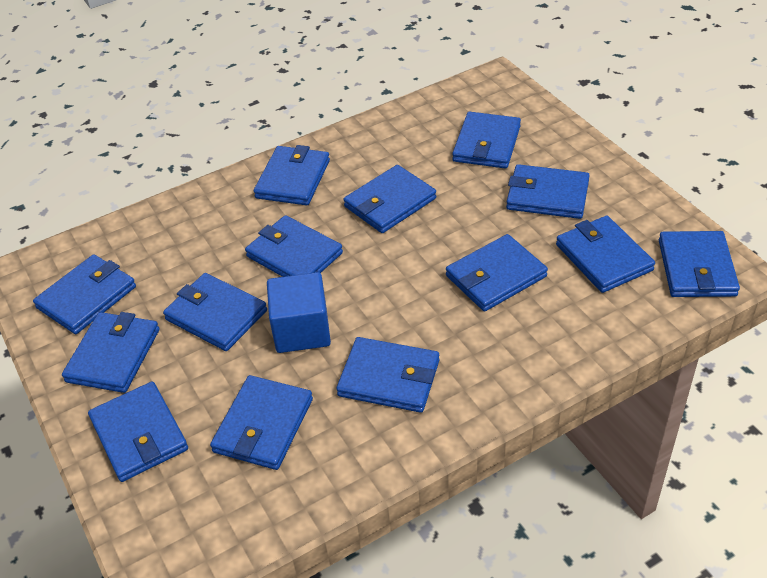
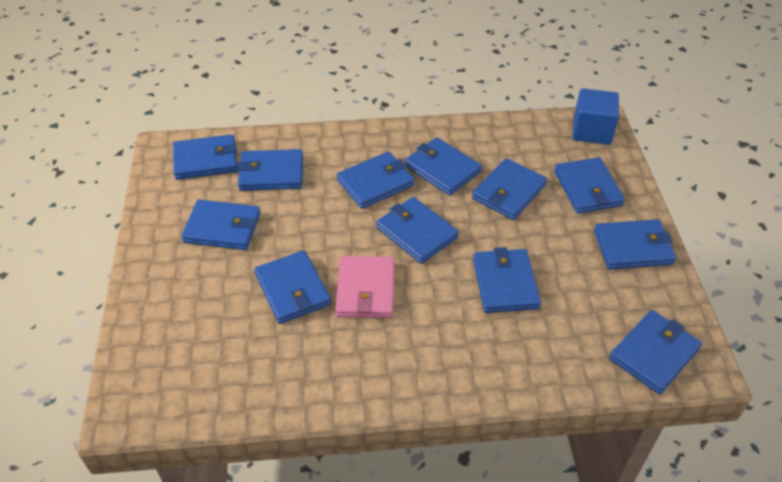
blue wallet: [33,254,136,334] [62,312,160,393] [88,381,188,482] [163,273,267,351] [210,375,313,470] [245,215,343,277] [254,145,330,205] [336,337,439,413] [343,165,436,233] [446,234,548,312] [452,112,521,169] [506,164,590,219] [556,216,655,293] [659,231,740,297] = 14 -> [173,134,237,180] [181,200,260,250] [237,149,303,191] [254,250,331,324] [337,152,415,209] [376,197,459,264] [405,137,482,195] [472,158,547,220] [473,247,541,313] [554,157,625,214] [594,219,676,269] [609,310,702,394] = 12
pink wallet: none = 0 -> [335,256,395,318] = 1

